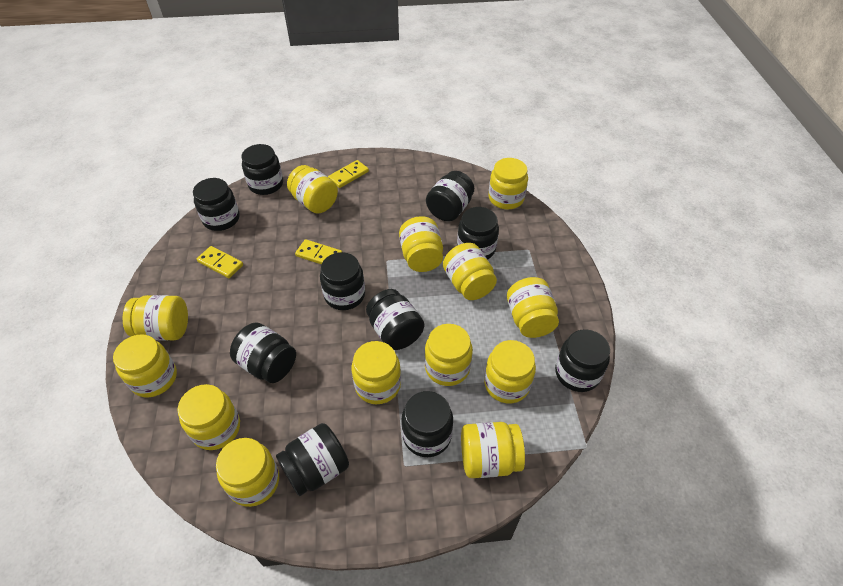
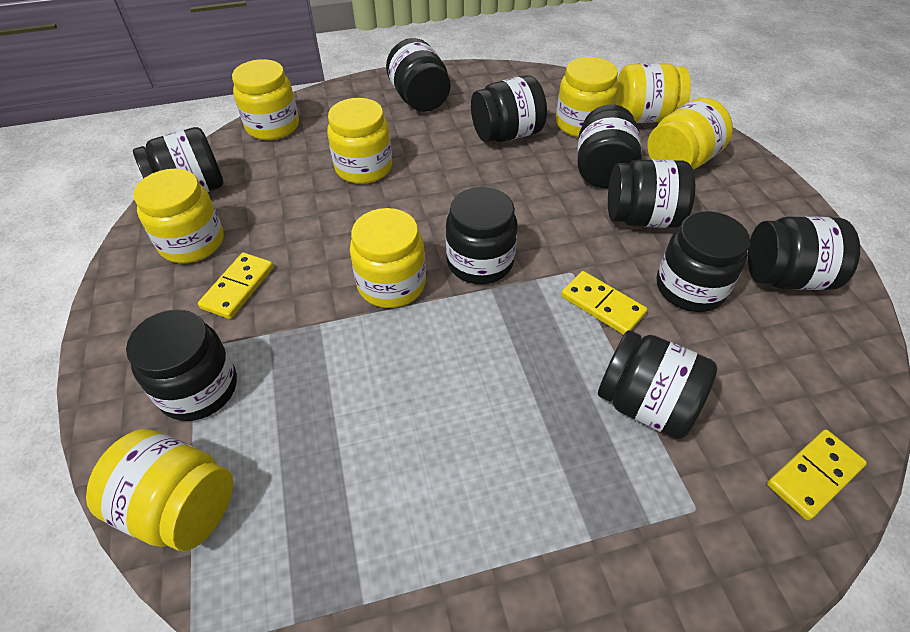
yellow jar: [113,334,177,397] [123,295,188,341] [177,384,240,450] [216,438,279,507] [287,165,338,214] [351,341,401,404] [399,216,443,272] [425,324,473,386] [443,243,497,300] [461,422,525,478] [484,340,536,403] [489,158,528,209] [507,277,559,338] = 13 -> [86,429,233,551] [133,169,224,263] [232,59,299,140] [327,98,392,184] [350,208,426,308] [556,57,618,137] [615,63,691,123] [647,98,733,170] = 8

